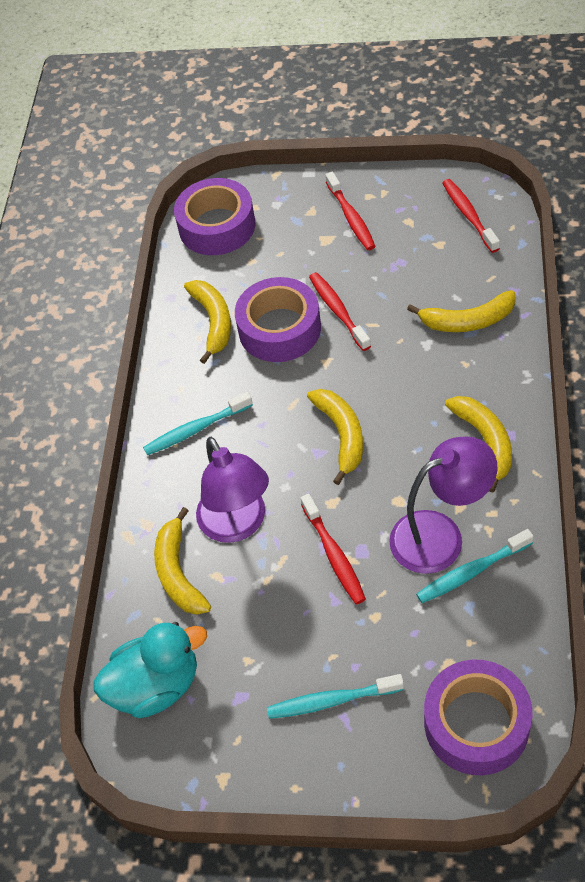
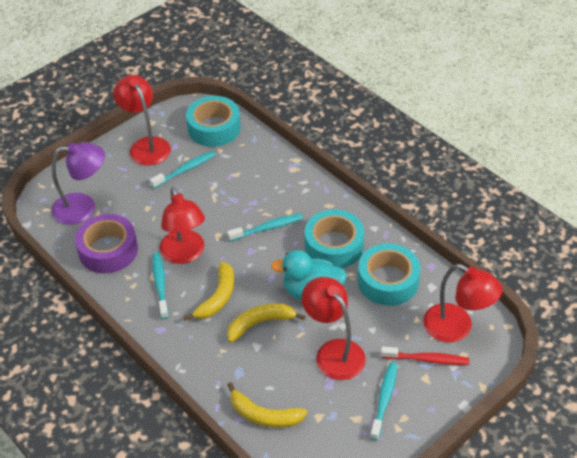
purple lamp: [196,437,269,543] [389,437,497,574] = 2 -> [52,142,105,225] = 1
purple tape: [174,178,255,255] [235,277,321,362] [424,659,532,775] = 3 -> [75,214,138,274] = 1
red lamp: none = 0 -> [113,75,171,166] [160,187,205,264] [302,277,365,380] [423,264,503,342] = 4
red toothbrush: [301,494,366,605] [309,272,371,351] [326,172,376,250] [442,179,500,253] = 4 -> [381,346,469,365] = 1
turquoise tape: none = 0 -> [186,96,241,147] [304,209,364,268] [358,243,421,306] = 3
turquoise toothbrush: [143,391,253,455] [267,674,404,719] [416,529,534,603] = 3 -> [150,151,216,188] [152,253,169,319] [227,213,303,241] [370,362,398,441] = 4
yellow banana: [154,507,211,615] [184,280,231,364] [307,389,363,485] [407,290,516,332] [445,396,512,493] = 5 -> [184,262,234,320] [227,303,306,342] [227,382,307,428] = 3

